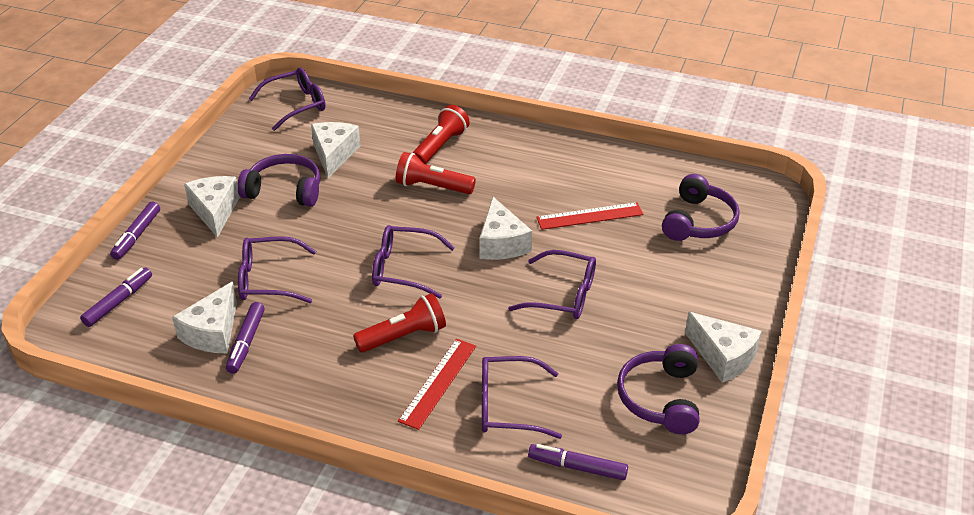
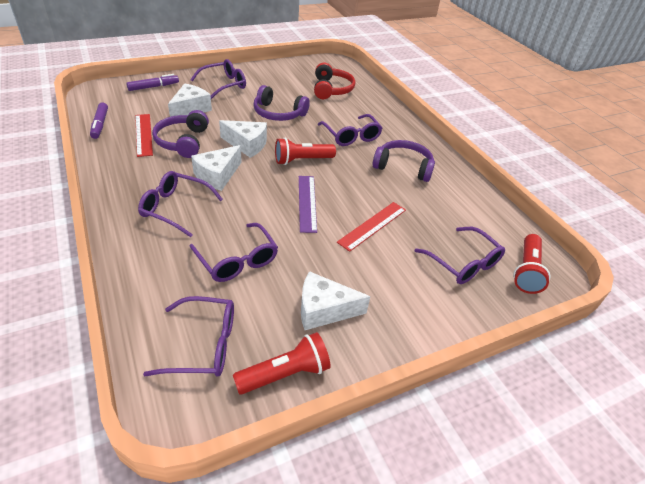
purple glasses: [238,236,316,303] [249,67,326,131] [372,225,455,299] [482,356,562,439] [508,250,596,319] = 5 -> [138,171,223,237] [143,296,234,376] [190,59,246,99] [190,223,278,282] [318,114,382,146] [415,227,505,284] = 6
purple marker: [80,267,152,327] [110,202,160,260] [226,302,265,374] [528,444,628,481] = 4 -> [90,102,108,139] [126,74,179,91] = 2
purple ruler: none = 0 -> [299,176,317,233] = 1
red headphones: none = 0 -> [314,63,355,99] = 1
white cheese: [172,282,237,353] [184,176,240,238] [311,122,360,178] [479,197,532,260] [685,312,762,383] = 5 -> [168,83,212,117] [191,145,242,191] [219,120,267,158] [301,271,370,330] = 4

